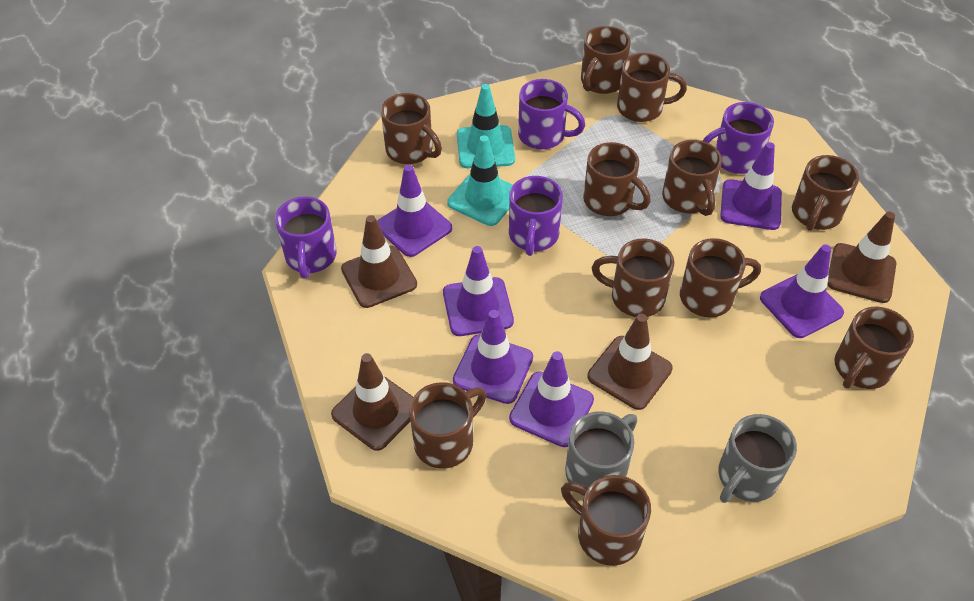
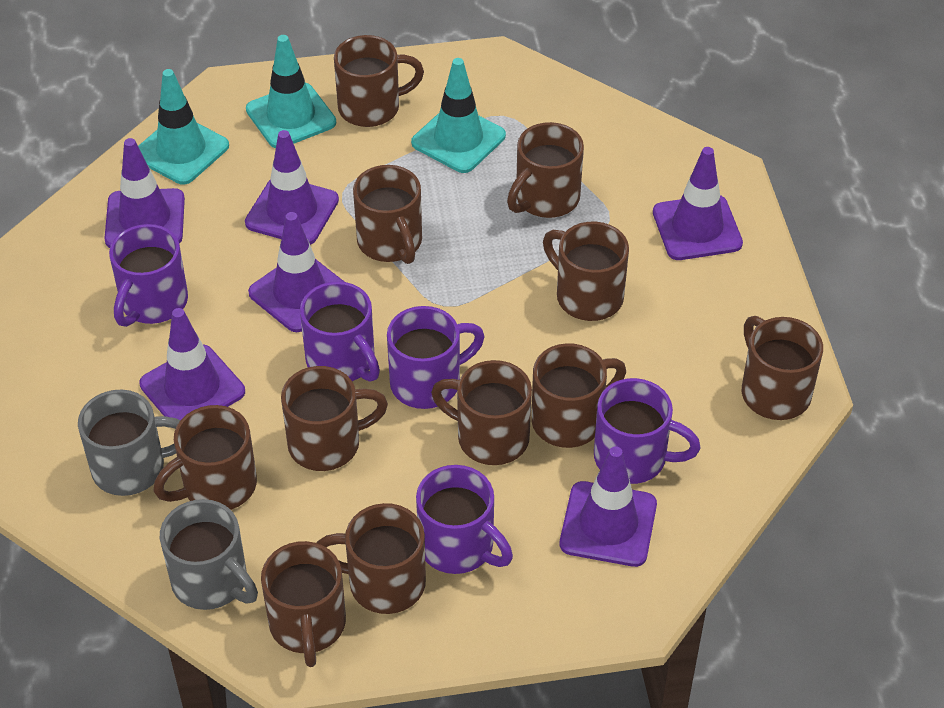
brown traffic cone: [331,353,413,451] [341,215,417,308] [587,314,673,410] [827,211,897,303] = 4 -> none = 0
purple mug: [275,196,337,279] [509,176,563,256] [518,79,585,149] [703,102,774,174] = 4 -> [109,224,188,327] [300,281,380,381] [387,306,485,409] [416,465,513,574] [594,378,701,484] = 5
turquoise traffic cone: [447,135,513,226] [457,84,515,168] = 2 -> [138,69,229,185] [246,35,336,148] [411,58,506,173] = 3

